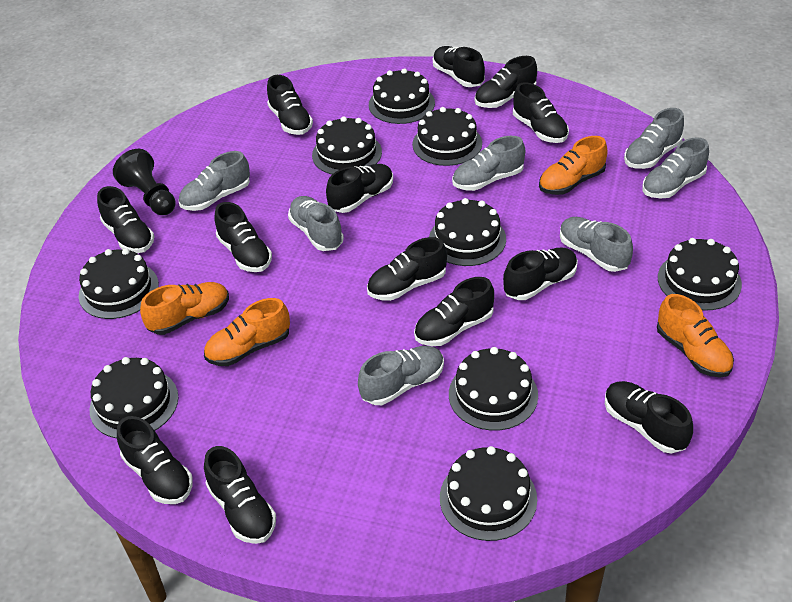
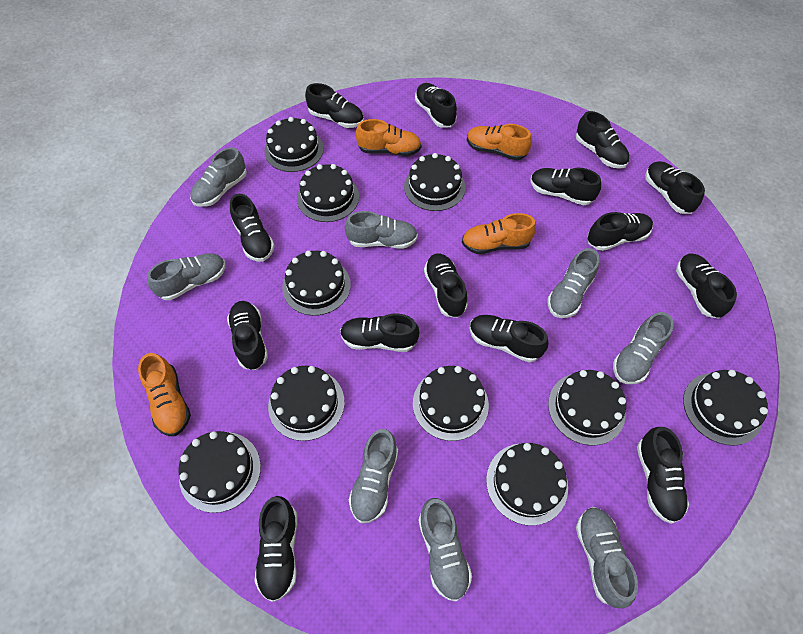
black cake: [79,248,159,319] [90,357,178,438] [312,116,382,174] [369,68,435,124] [412,107,482,166] [429,198,506,266] [440,446,537,541] [449,347,538,431] [658,238,742,311] = 9 -> [178,431,261,513] [264,117,324,172] [268,366,345,441] [282,250,351,316] [297,164,359,222] [404,153,466,211] [413,366,489,441] [486,443,568,526] [548,370,626,445] [683,370,768,446] = 10
black pawn: [113,149,176,215] = 1 -> none = 0
black shoe: [97,186,154,253] [117,416,193,504] [204,446,276,544] [214,202,272,272] [267,75,313,135] [326,164,393,213] [367,237,447,301] [414,277,494,346] [433,46,485,87] [475,56,537,108] [503,247,578,300] [513,82,569,143] [605,381,693,453] = 13 -> [227,301,268,370] [230,194,275,262] [254,496,297,602] [305,83,364,128] [340,314,419,352] [415,83,457,128] [424,253,468,318] [470,315,549,362] [531,168,601,205] [576,111,629,169] [588,212,653,251] [637,427,689,524] [645,161,705,214] [676,254,737,319] = 14
grey shoe: [178,151,250,211] [288,196,344,251] [358,346,444,405] [452,136,525,191] [560,217,633,272] [624,108,684,169] [642,137,709,198] = 7 -> [147,253,226,300] [190,147,247,207] [345,211,418,249] [349,429,398,523] [418,498,472,601] [547,248,599,318] [576,507,638,608] [613,312,674,384] = 8

